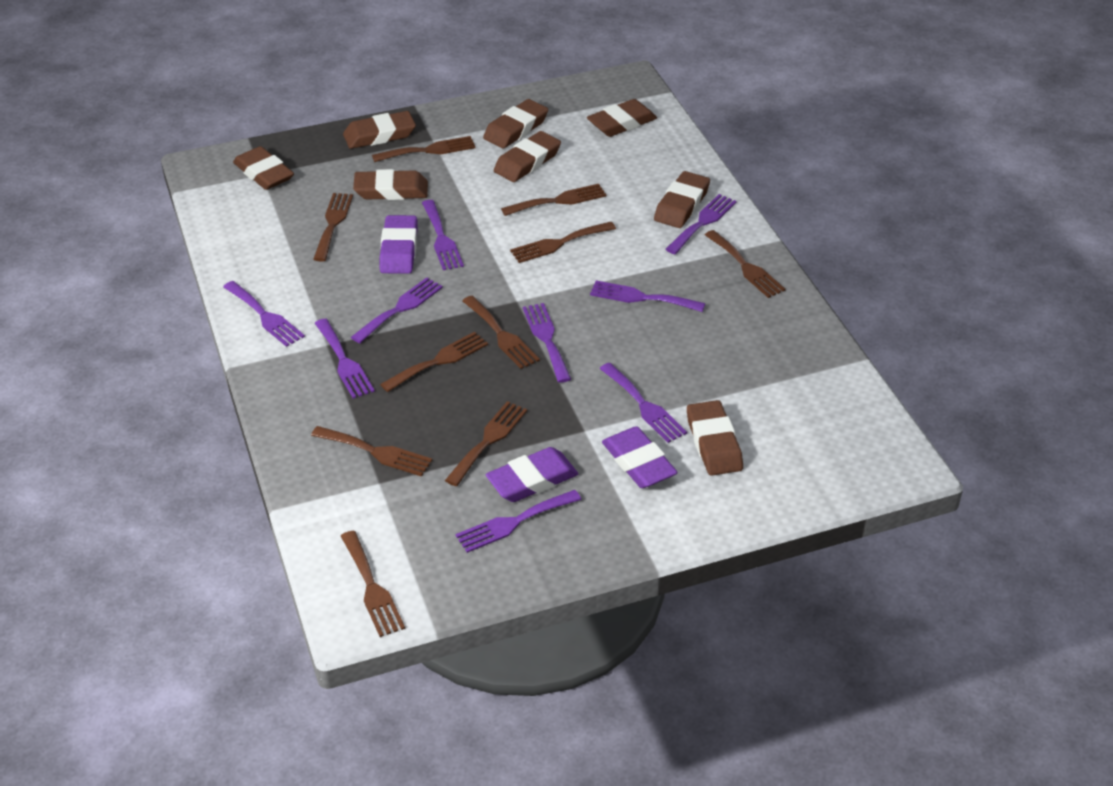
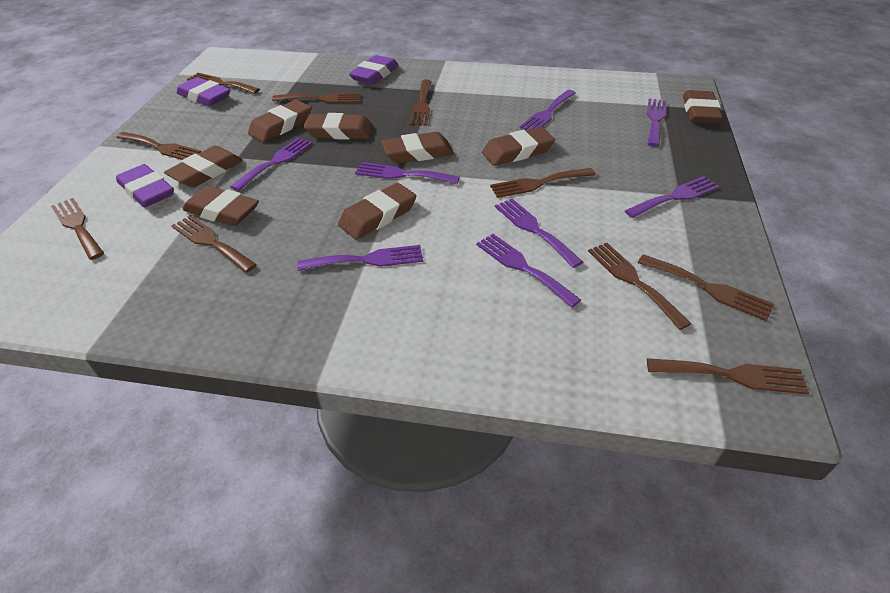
purple fork: [223,281,305,347] [315,319,375,399] [351,277,443,343] [422,200,464,270] [456,490,582,553] [523,303,571,383] [590,281,705,312] [599,363,687,443] [665,194,737,254] = 9 -> [231,138,313,191] [297,245,423,271] [355,162,460,184] [476,234,581,308] [495,199,583,268] [520,90,576,130] [625,176,720,218] [647,98,666,147] = 8

